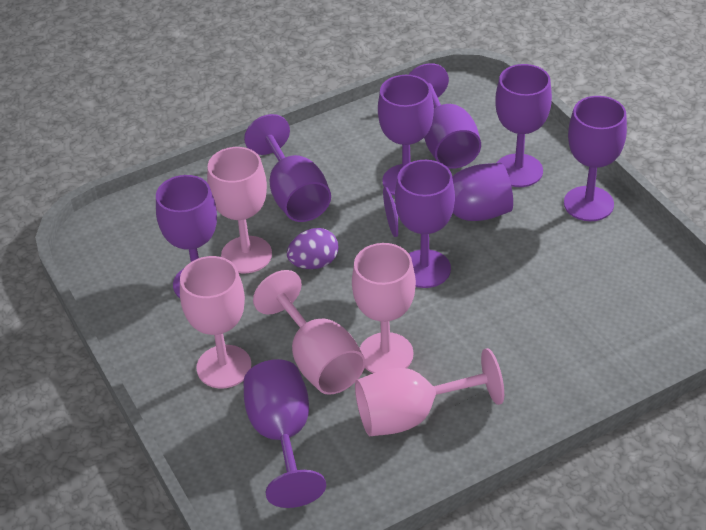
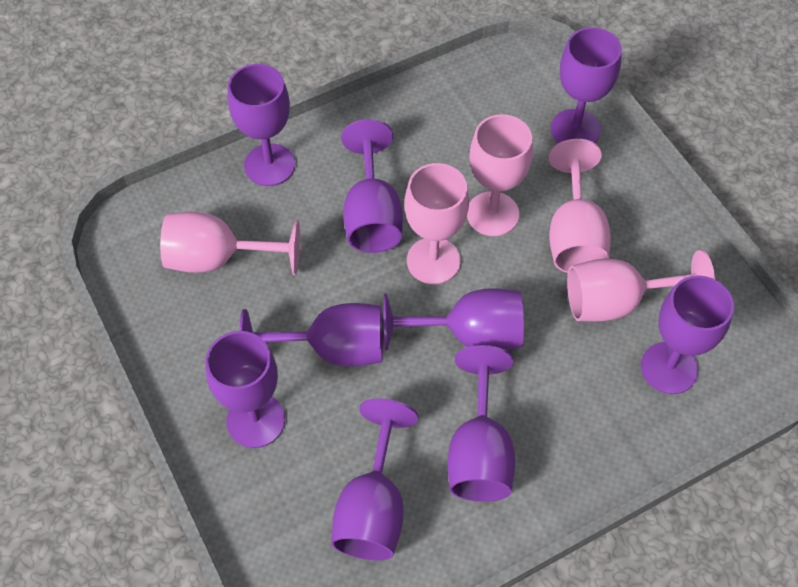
purple egg: [287,228,338,269] = 1 -> none = 0

